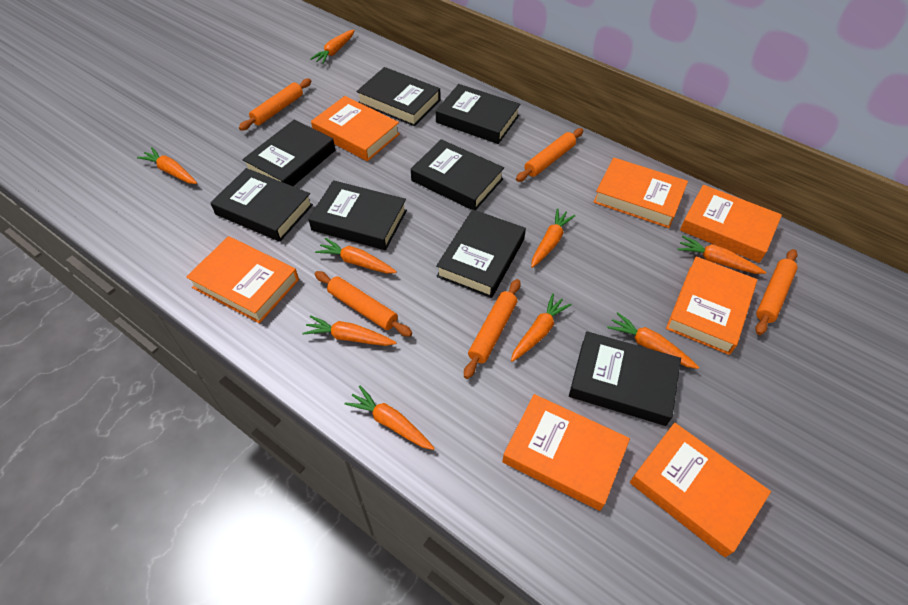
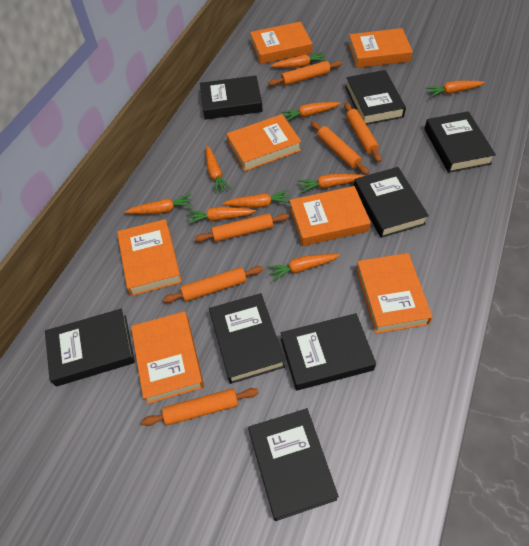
orange rolling pin: [239,79,312,131] [315,271,412,337] [464,279,521,379] [516,128,583,182] [755,249,798,335] = 5 -> [141,388,258,426] [163,266,263,303] [195,213,289,242] [268,61,342,86] [311,121,369,175] [344,102,382,162] = 6

